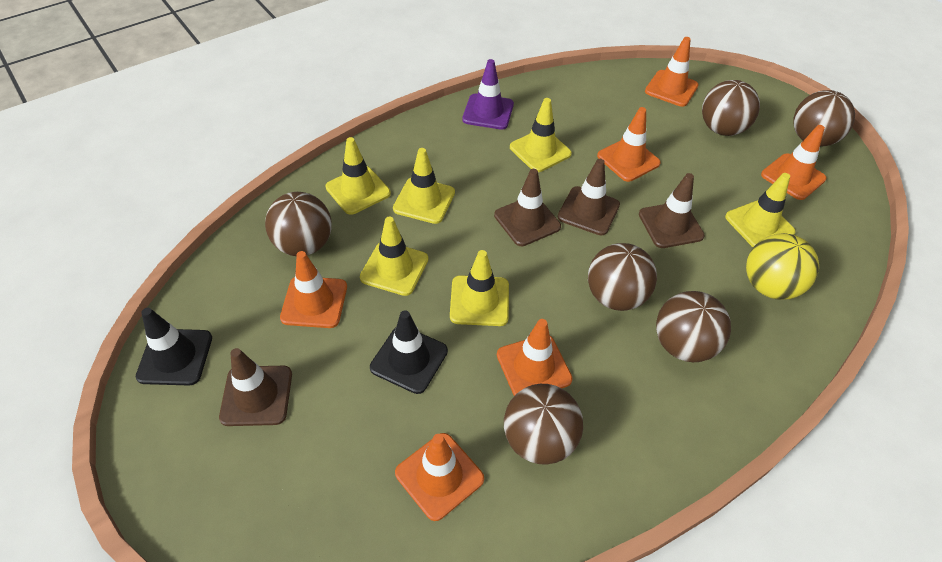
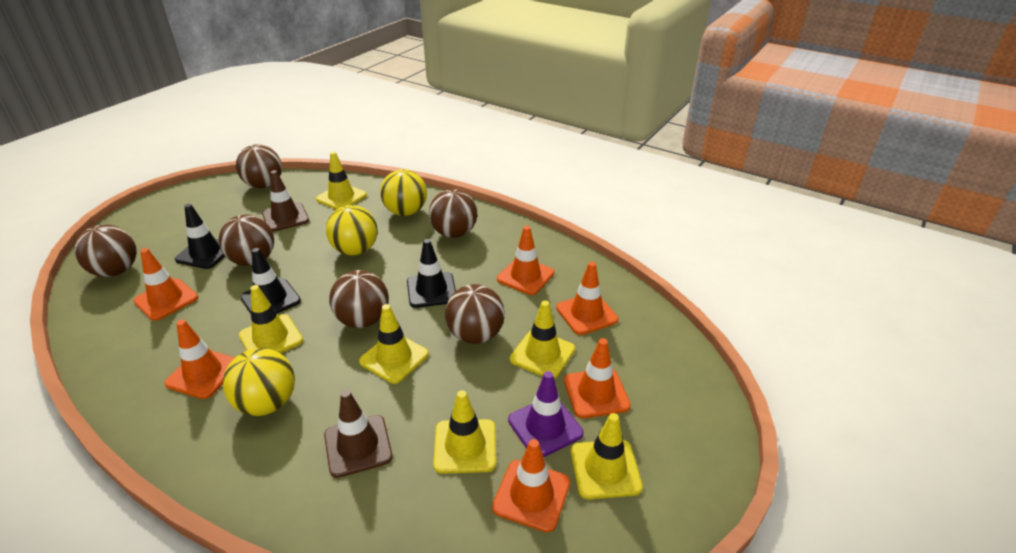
black traffic cone: [136,308,212,386] [370,311,448,394] = 2 -> [175,204,225,269] [240,248,301,314] [407,239,456,308] = 3
brown traffic cone: [219,348,292,426] [494,169,561,246] [558,159,620,235] [639,173,705,248] = 4 -> [262,170,309,232] [324,390,393,478] = 2
yellow ball: [746,233,819,300] = 1 -> [223,348,295,416] [326,205,378,255] [380,169,427,216] = 3

